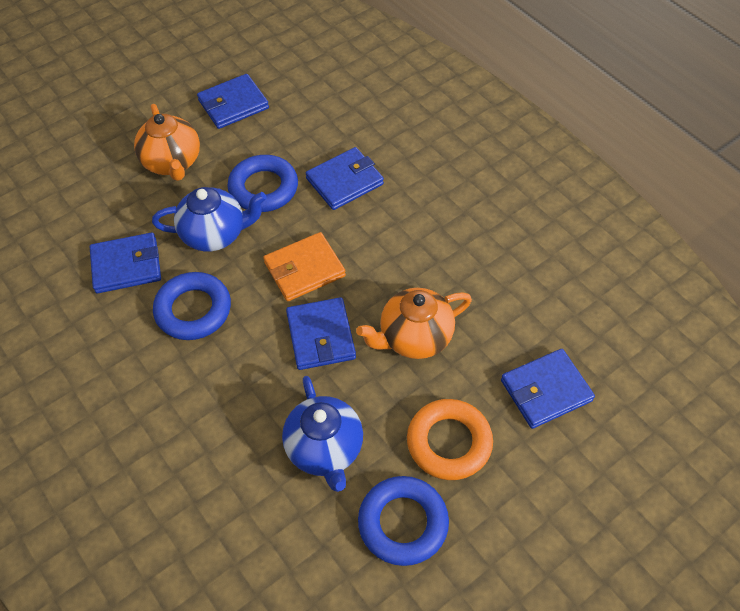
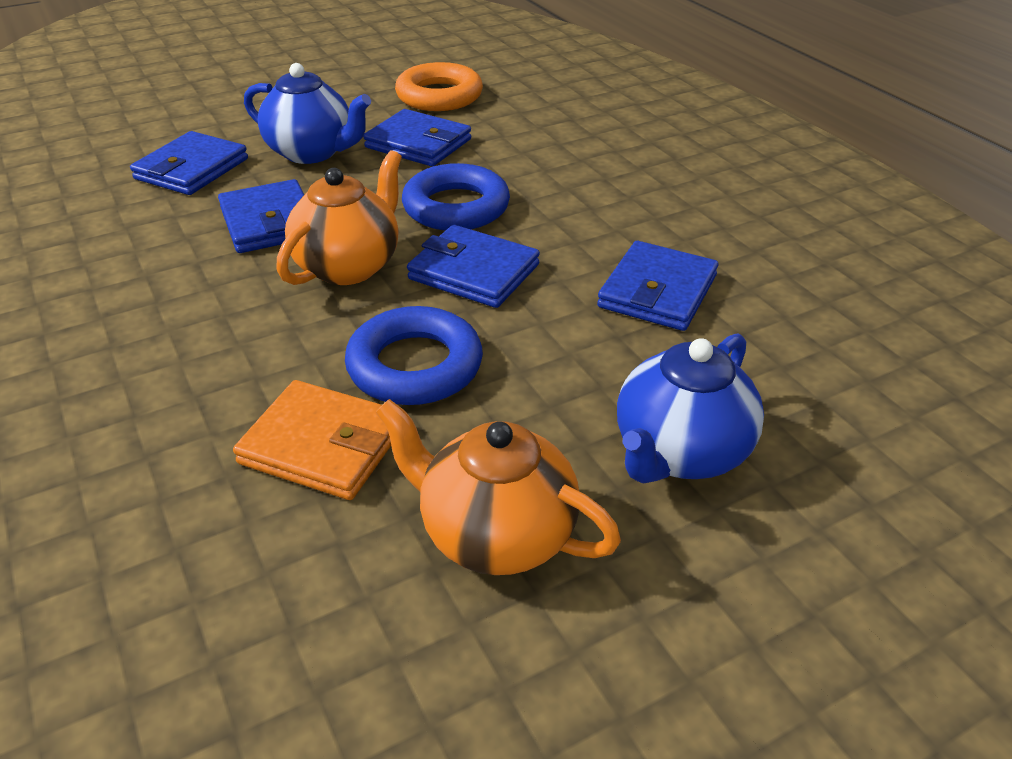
blue ring: [153,272,231,340] [227,155,298,212] [358,476,449,566] = 3 -> [345,306,483,405] [402,163,510,231] = 2

